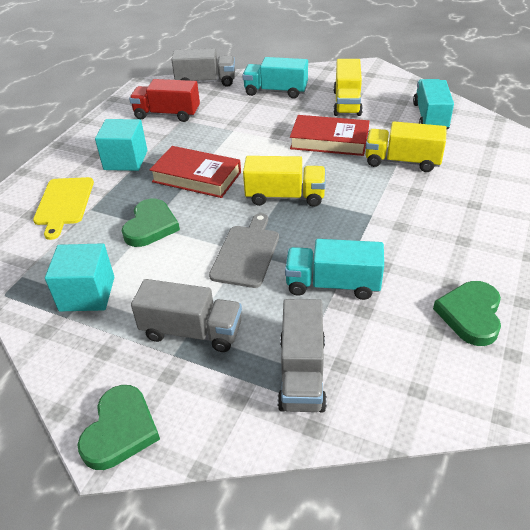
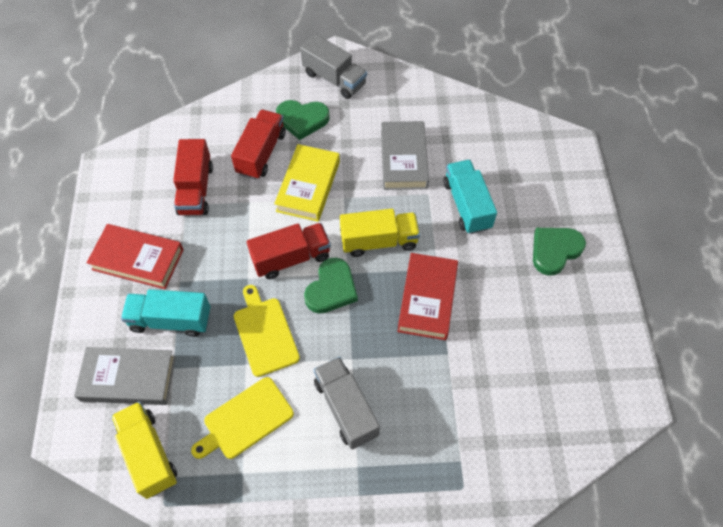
grey book: none = 0 -> [74,347,176,405] [381,121,429,190] = 2
grey cutting board: [209,213,279,288] = 1 -> none = 0
grey truck: [131,279,242,352] [172,48,235,87] [277,299,327,412] = 3 -> [300,34,367,99] [313,357,380,449] = 2
red truck: [129,79,200,122] = 1 -> [173,139,213,215] [231,109,286,180] [247,223,331,279] = 3
turquoise cube: [45,243,114,311] [95,119,147,171] = 2 -> none = 0
turquoise truck: [242,57,308,99] [285,239,384,300] [413,79,454,129] = 3 -> [121,289,210,337] [443,160,497,234] = 2
yellow book: none = 0 -> [274,144,340,222] = 1
yellow cutting board: [33,177,94,240] = 1 -> [191,377,294,459] [234,285,300,377] = 2
yellow truck: [243,156,326,207] [333,59,363,116] [366,121,447,172] = 3 -> [111,402,177,499] [340,209,420,257] = 2

